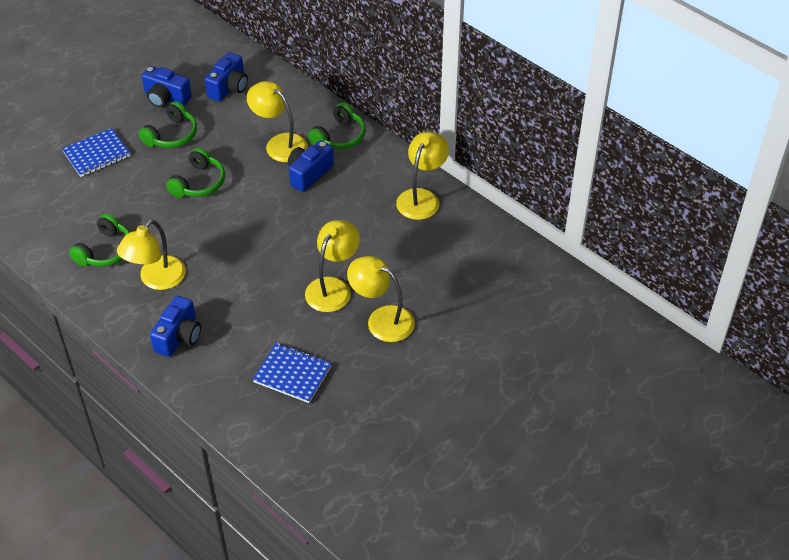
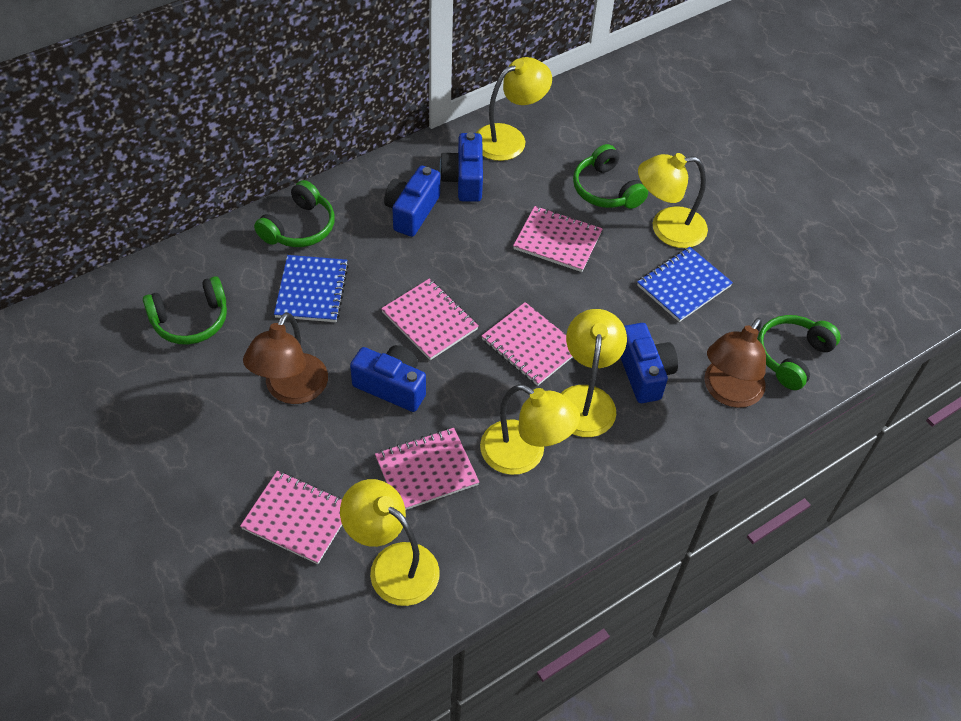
brown lamp: none = 0 -> [243,312,328,404] [704,317,766,408] = 2
pink notebook: none = 0 -> [240,471,342,564] [375,428,479,510] [381,278,479,360] [482,302,573,386] [513,206,603,272] = 5

